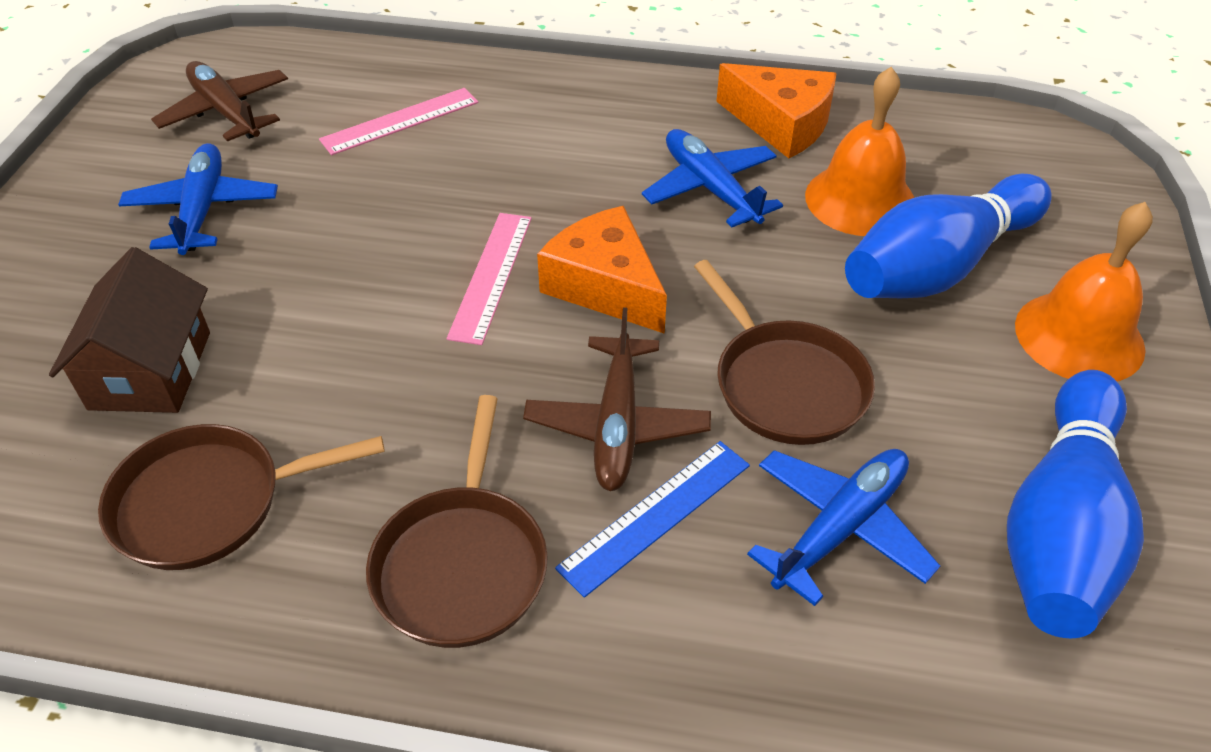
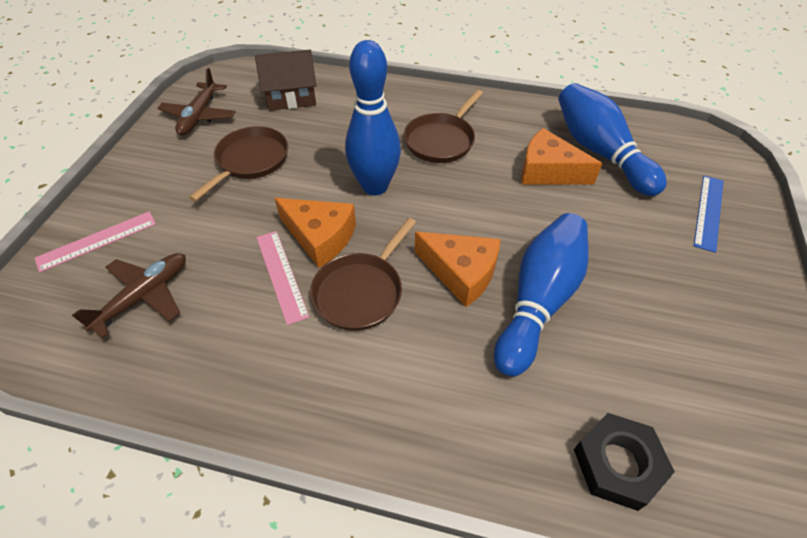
black nut: none = 0 -> [574,413,675,511] = 1
blue bowling pin: [845,174,1051,298] [1007,370,1144,638] = 2 -> [345,40,401,196] [494,213,589,377] [558,83,667,196] = 3
blue plane: [118,143,278,255] [642,129,783,227] [747,449,940,606] = 3 -> none = 0
orange bell: [805,67,915,236] [1015,202,1153,382] = 2 -> none = 0
orange cheese: [537,206,667,334] [716,63,837,158] = 2 -> [275,198,356,268] [415,232,500,307] [521,128,603,185] = 3

